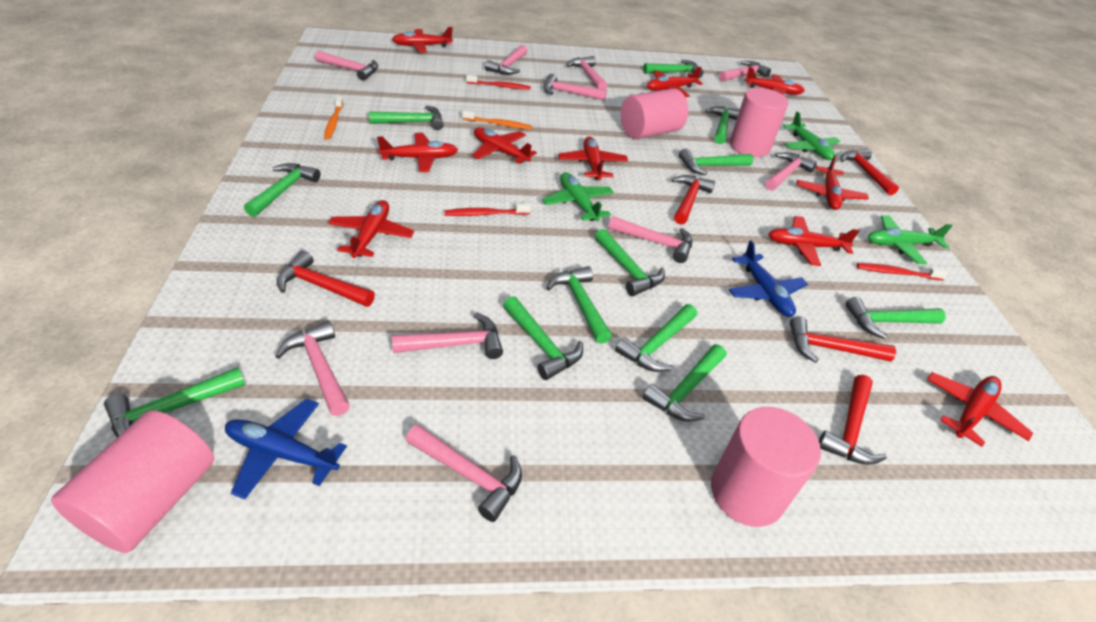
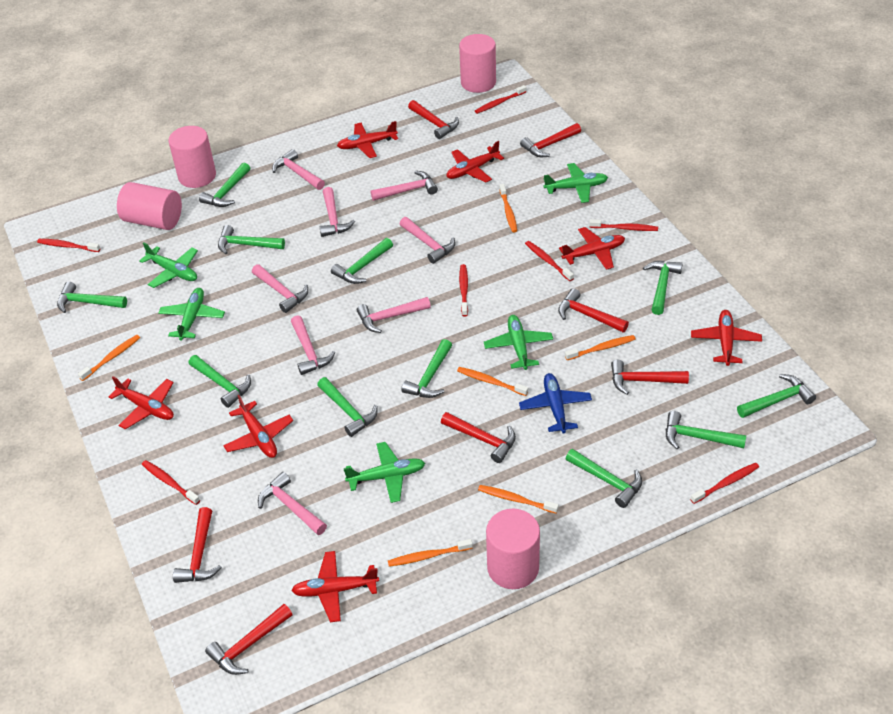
blue plane: [225,399,347,499] [729,240,808,317] = 2 -> [519,373,592,434] = 1
green hammer: [104,367,246,437] [244,163,321,217] [369,105,444,130] [503,296,583,380] [546,266,612,344] [595,229,665,296] [615,304,697,372] [642,344,726,422] [643,60,704,78] [679,148,753,175] [705,106,739,144] [845,297,946,339] = 12 -> [57,281,127,313] [188,355,251,408] [199,163,250,207] [218,225,285,254] [317,377,378,437] [331,238,393,284] [401,339,452,398] [566,449,642,508] [643,261,683,315] [666,411,746,449] [737,374,816,418] = 11
green plane: [542,172,614,221] [783,111,841,160] [868,215,953,264] = 3 -> [139,242,198,288] [158,288,225,341] [344,442,425,503] [484,315,553,370] [543,163,608,203] = 5
orange toothbrush: [324,96,344,140] [462,110,532,130] = 2 -> [78,335,140,381] [388,539,473,567] [457,367,528,396] [478,485,559,514] [499,184,517,232] [565,335,635,360] = 6
pink hammer: [275,321,350,416] [315,51,378,81] [392,313,503,359] [406,424,522,522] [485,45,528,75] [544,74,607,101] [566,56,607,90] [608,216,692,263] [719,61,771,82] [765,152,817,190] = 10 -> [252,264,308,313] [258,472,327,535] [272,149,325,190] [291,315,335,375] [320,187,355,237] [357,297,431,333] [371,171,438,201] [400,217,455,264] = 8
red hammer: [277,251,375,307] [672,175,715,225] [790,316,896,363] [819,375,887,465] [841,149,899,195] = 5 -> [173,507,222,583] [205,604,293,675] [408,100,459,139] [441,412,516,463] [520,123,581,157] [558,288,629,333] [611,359,689,395] = 7
red plane: [328,200,414,258] [377,133,458,172] [392,27,453,53] [472,127,537,164] [558,136,628,180] [647,67,703,97] [744,67,805,95] [768,216,859,266] [797,155,869,210] [927,372,1033,447] = 10 -> [108,376,174,429] [223,395,293,458] [291,551,379,622] [337,121,398,158] [446,141,504,182] [559,227,625,270] [691,310,762,366] = 7
red toothbrush: [444,203,531,216] [466,74,531,90] [856,263,948,280] = 3 -> [37,239,100,252] [142,460,200,505] [459,264,468,317] [475,85,526,114] [525,241,574,281] [589,219,658,231] [690,463,759,504] = 7

